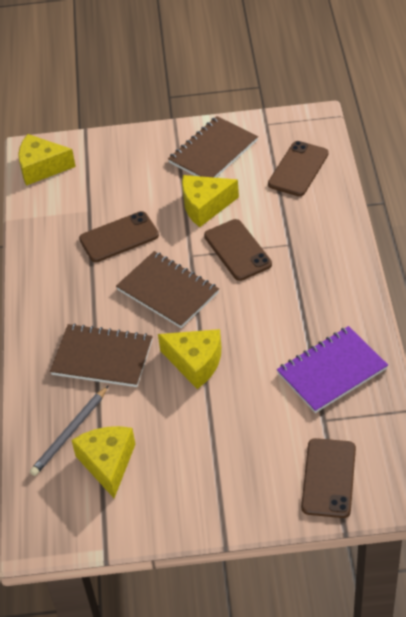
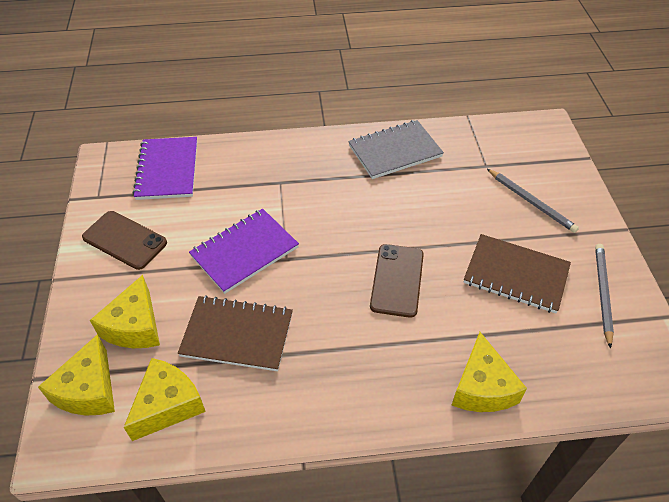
brown notebook: [50,323,153,387] [116,251,219,328] [168,116,258,178] = 3 -> [178,295,293,371] [464,234,571,313] = 2
brown phone: [79,211,159,262] [204,219,272,281] [268,141,329,196] [301,438,356,518] = 4 -> [82,211,167,270] [370,244,424,318] = 2
grey notebook: none = 0 -> [348,120,444,179] = 1
grey pencil: [30,386,108,476] = 1 -> [487,169,579,233] [595,244,614,349] = 2
purple notebook: [277,326,388,413] = 1 -> [133,137,197,200] [189,208,299,294] = 2

